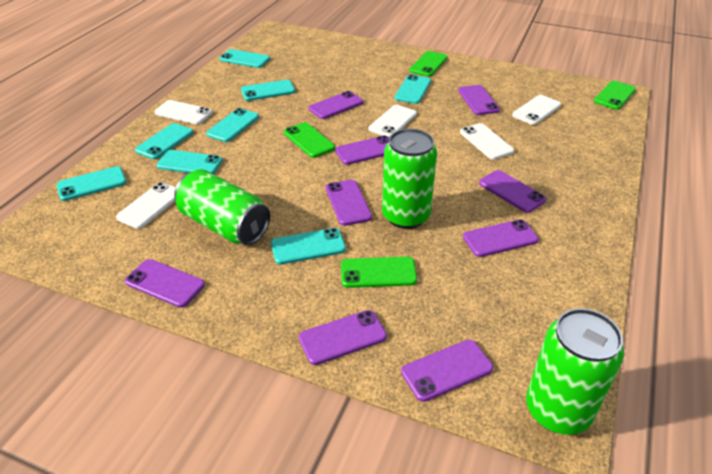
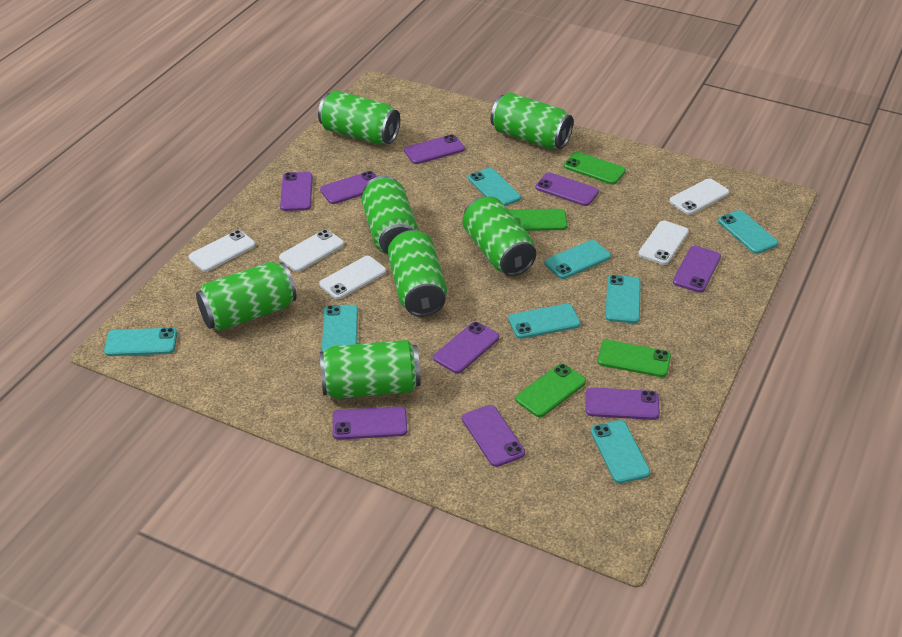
green can: [174,169,270,245] [382,128,437,229] [526,308,624,435] = 3 -> [196,262,297,331] [318,90,400,145] [320,340,421,399] [362,176,419,254] [387,230,447,317] [463,196,536,276] [491,92,573,149] = 7

